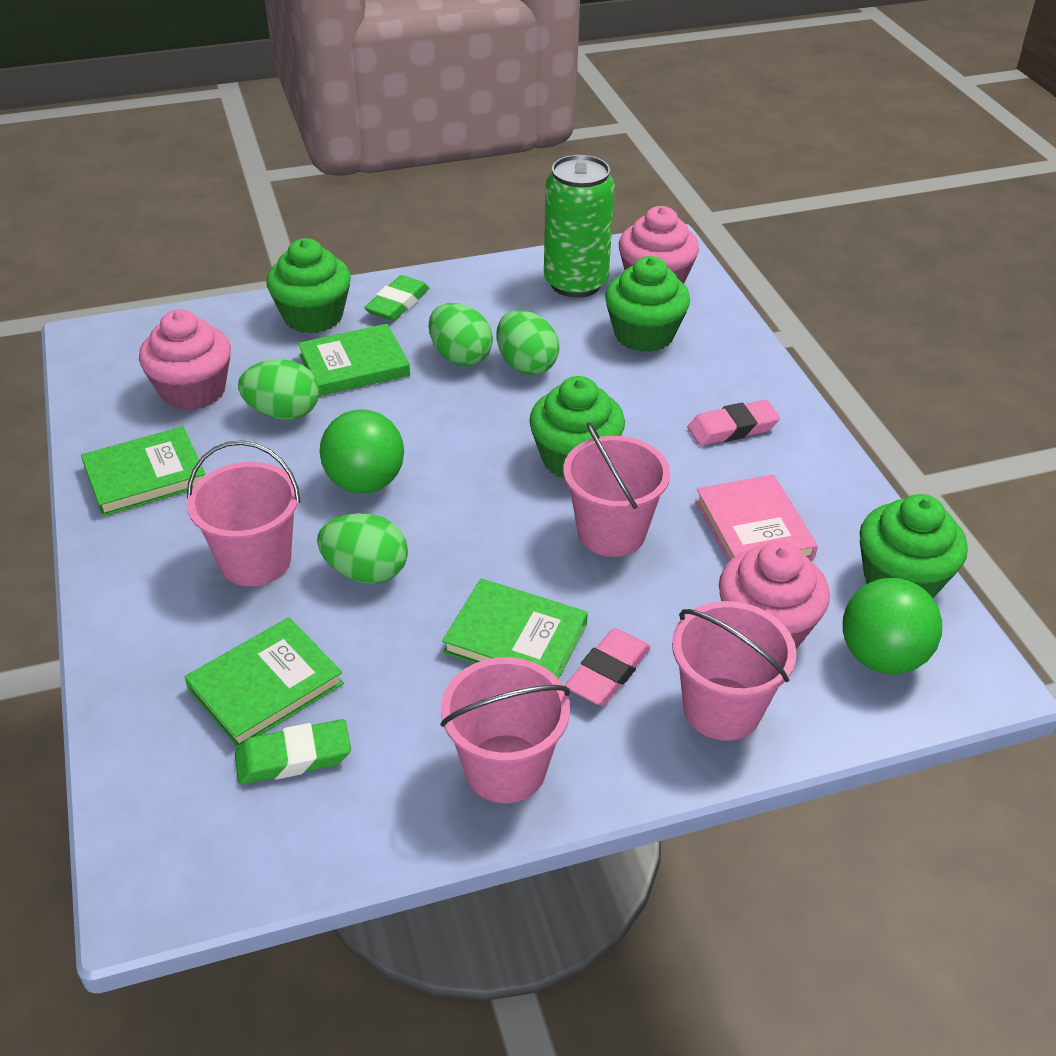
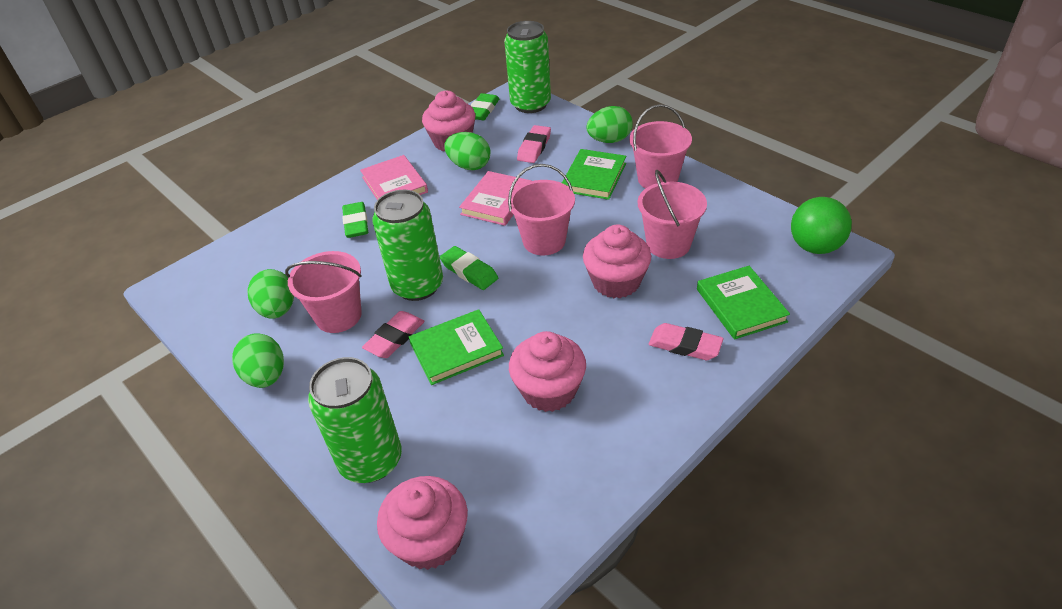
green ball: [320,409,404,493] [843,578,942,674] = 2 -> [791,197,852,254] = 1
green book: [81,426,205,516] [185,617,344,748] [298,324,410,396] [442,579,588,679] = 4 -> [409,309,504,385] [562,149,626,200] [697,266,790,339] = 3
green can: [544,155,615,298] = 1 -> [308,357,402,483] [372,190,443,301] [504,21,551,113] = 3
green cupcake: [266,238,351,333] [529,376,625,480] [605,256,690,352] [859,494,968,598] = 4 -> none = 0
green eraser: [235,719,351,785] [364,275,429,321] = 2 -> [342,202,368,238] [440,246,498,290] [470,93,499,120] = 3
pink book: [695,474,818,562] = 1 -> [360,155,428,200] [459,171,532,226] = 2
pink cupcake: [139,309,231,410] [619,206,699,284] [719,541,830,649] = 3 -> [377,476,468,570] [422,91,475,151] [509,331,586,412] [583,224,651,298] = 4
pink eraser: [565,628,651,706] [687,400,780,446] = 2 -> [362,311,425,358] [517,125,551,163] [649,323,724,360] = 3

